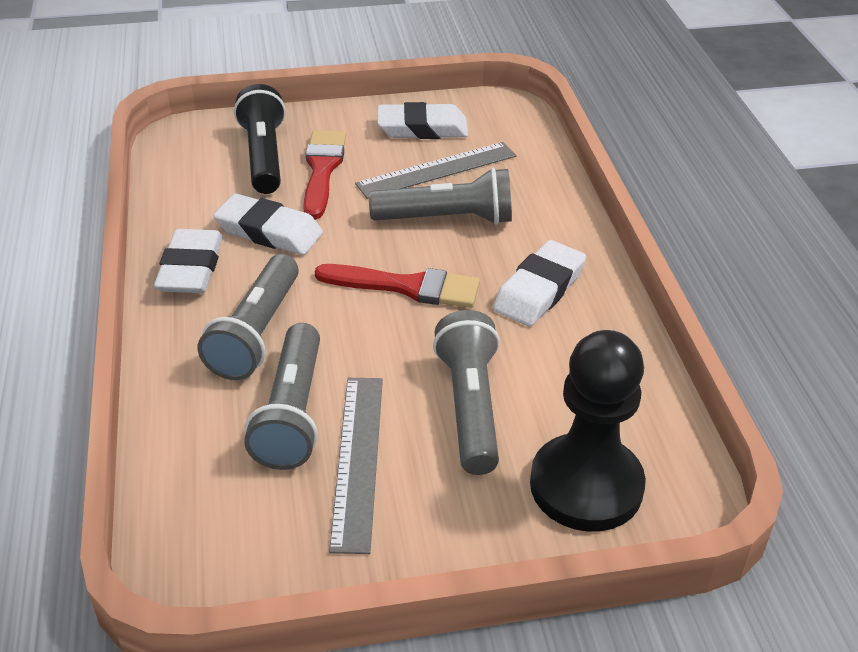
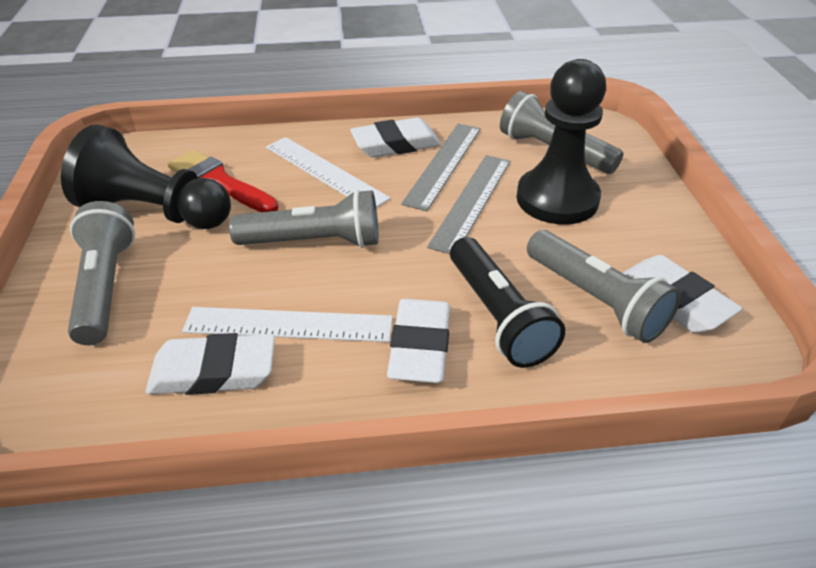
black pawn: [530,330,646,532] = 1 -> [61,124,231,229] [516,59,606,224] = 2
red brush: [303,130,346,220] [315,264,480,308] = 2 -> [168,150,279,212] = 1
white ruler: none = 0 -> [182,307,393,342] [266,137,391,208] = 2

